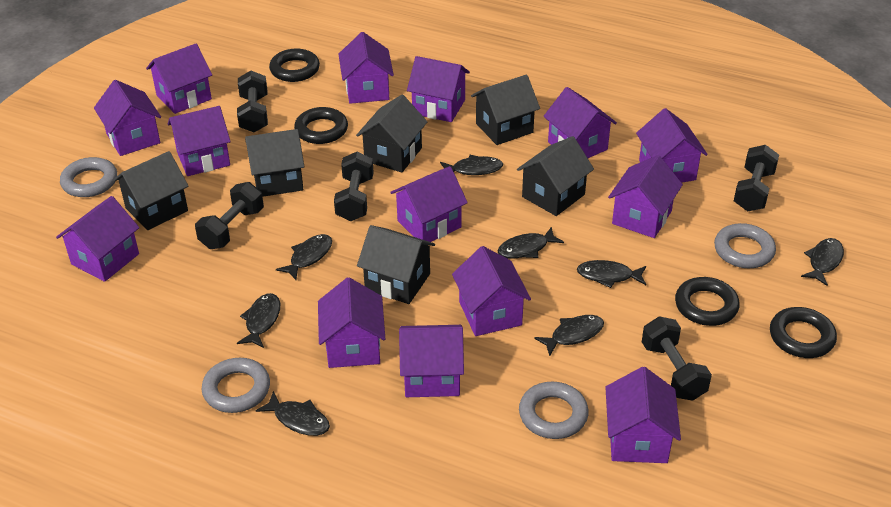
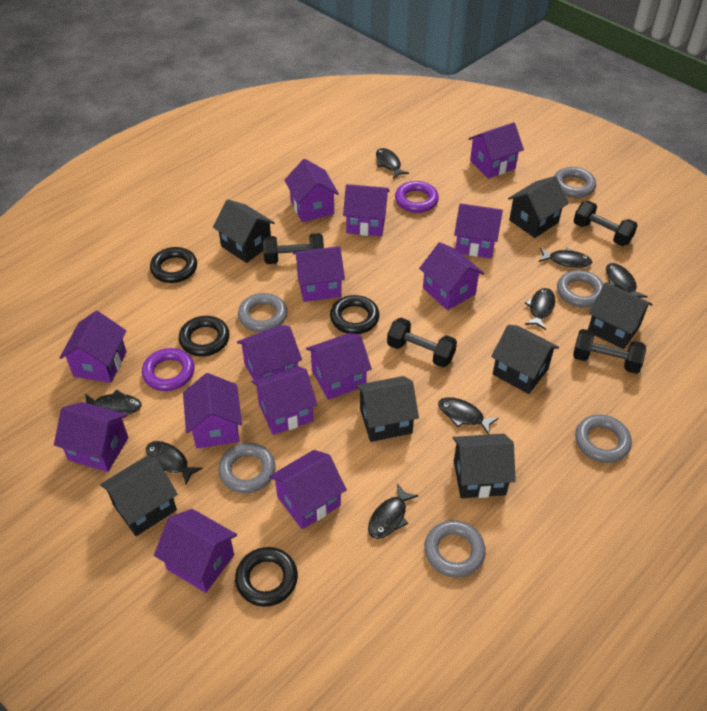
black dumbbell: [195,182,264,249] [237,71,268,133] [334,151,374,221] [642,316,712,401] [734,145,779,211] = 5 -> [263,233,324,264] [387,318,457,367] [573,201,638,246] [573,329,646,374] = 4
black house: [113,151,189,230] [245,129,304,197] [356,95,427,172] [357,225,435,304] [471,75,540,145] [517,136,594,216] = 6 -> [100,456,177,536] [213,199,275,263] [356,376,419,442] [453,434,516,498] [491,325,559,394] [508,176,569,238] [588,282,653,349] = 7
grey ring: [60,157,117,197] [202,358,270,413] [519,382,589,439] [714,223,776,268] = 4 -> [218,443,276,493] [238,293,287,332] [424,520,486,577] [554,167,596,198] [557,270,604,308] [575,414,632,463] = 6
purple ring: none = 0 -> [142,348,194,391] [395,181,439,213] = 2

